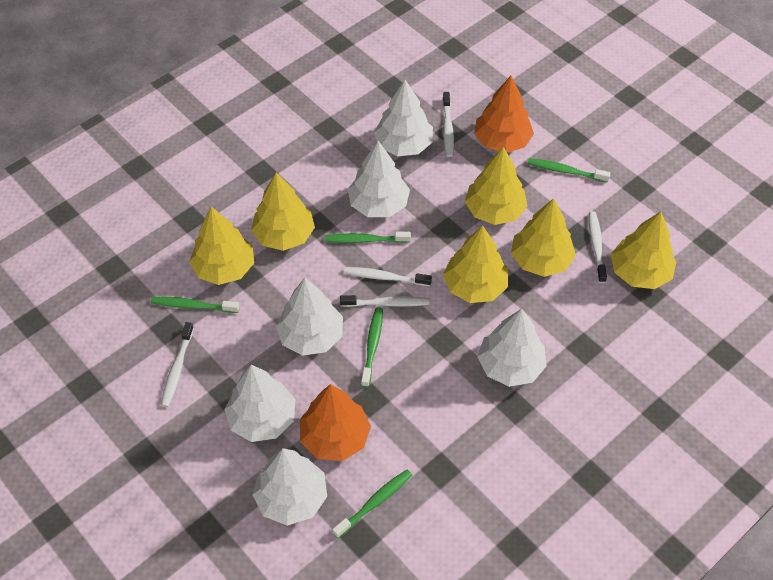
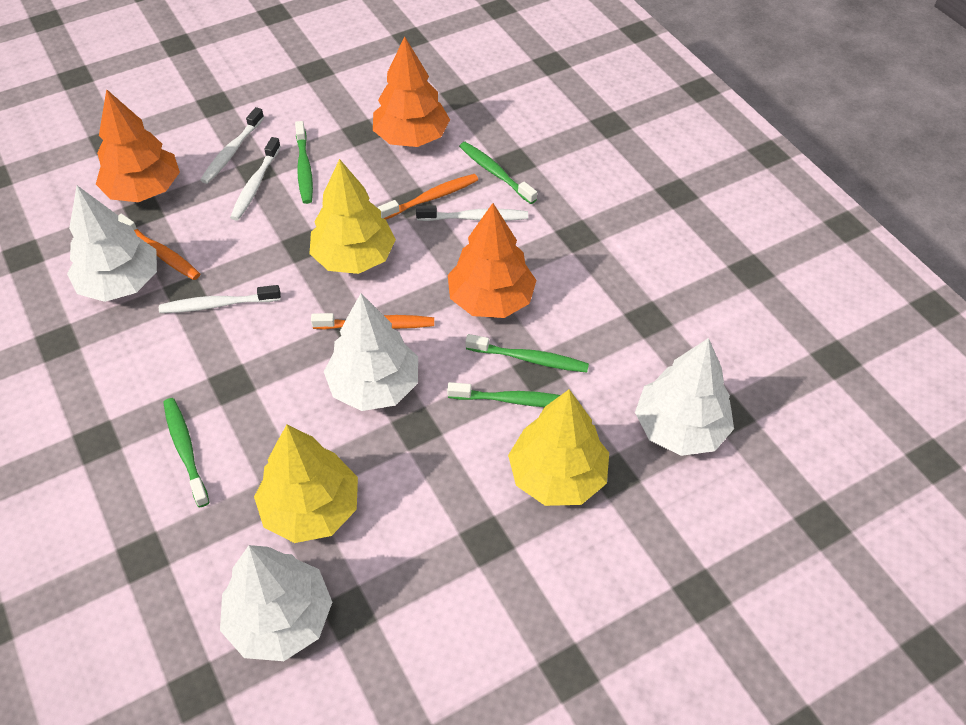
orange toothbrush: none = 0 -> [118,214,200,280] [311,313,434,330] [378,174,478,219] = 3
orange tree: [300,384,371,461] [474,76,534,152] = 2 -> [96,89,180,202] [373,36,450,147] [448,203,537,318] = 3
white toothbrush: [161,322,194,407] [340,295,429,307] [344,267,432,286] [442,92,454,157] [589,211,607,283] = 5 -> [159,285,281,313] [200,107,264,184] [230,137,281,221] [416,205,528,221] = 4
white tree: [224,365,295,442] [252,448,327,526] [276,278,343,356] [348,141,410,217] [374,80,433,156] [477,309,547,387] = 6 -> [67,186,157,302] [220,545,332,661] [324,294,418,411] [635,338,734,456] = 4
yellow tree: [189,207,254,285] [251,173,315,251] [443,225,508,303] [465,147,528,225] [511,198,576,277] [611,212,677,289] = 6 -> [254,425,358,543] [309,159,396,274] [508,389,609,506] = 3

